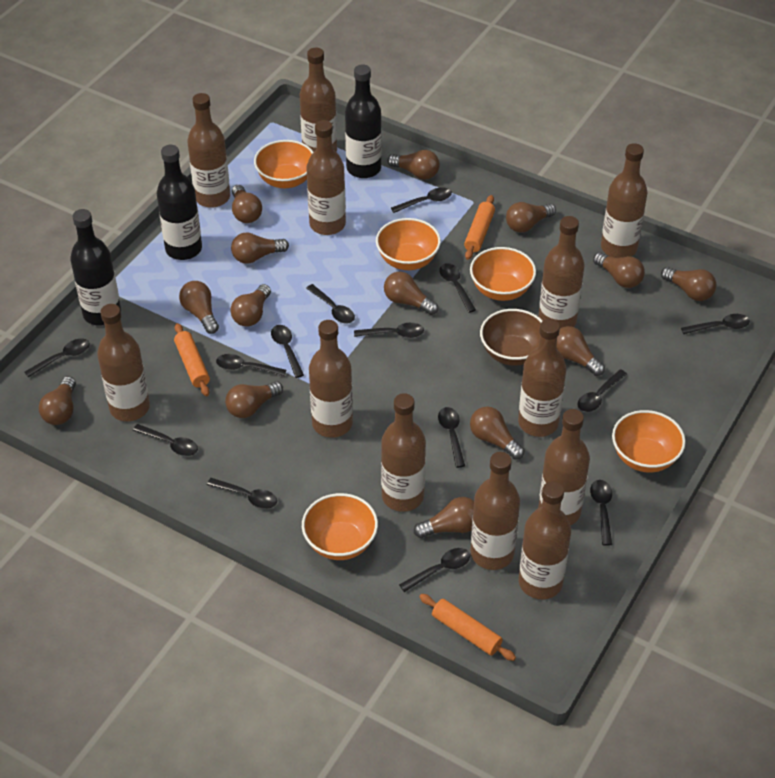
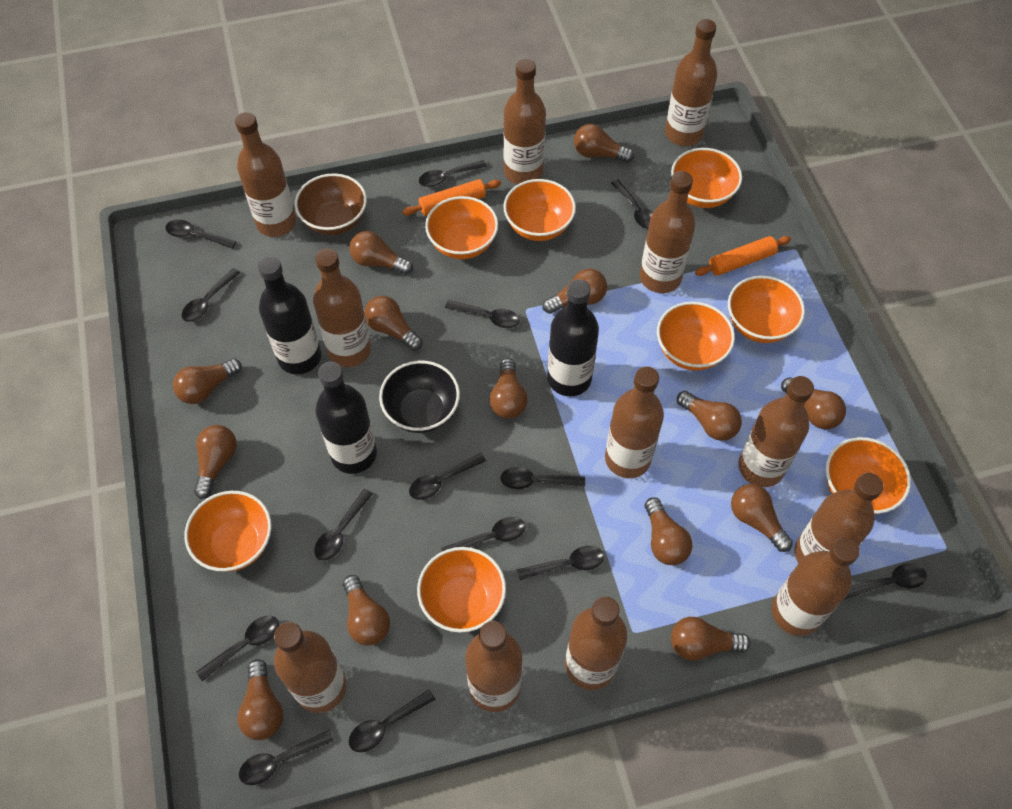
black bowl: none = 0 -> [379,360,460,433] = 1
orange bowl: [254,140,314,188] [302,493,378,560] [376,218,441,270] [470,247,536,301] [612,410,686,473] = 5 -> [185,491,272,572] [417,547,506,633] [425,196,498,259] [504,179,576,241] [657,301,735,371] [671,148,742,208] [728,275,805,343] [826,437,911,514] = 8
orange rolling pin: [174,323,210,396] [419,594,516,661] [464,195,495,260] = 3 -> [402,179,501,216] [695,236,791,276] = 2

